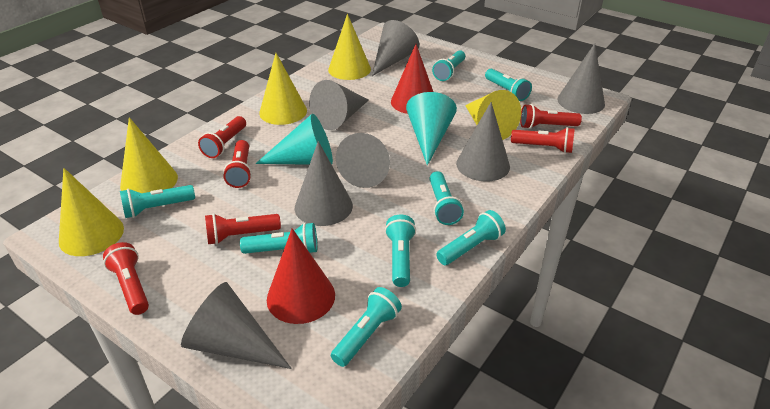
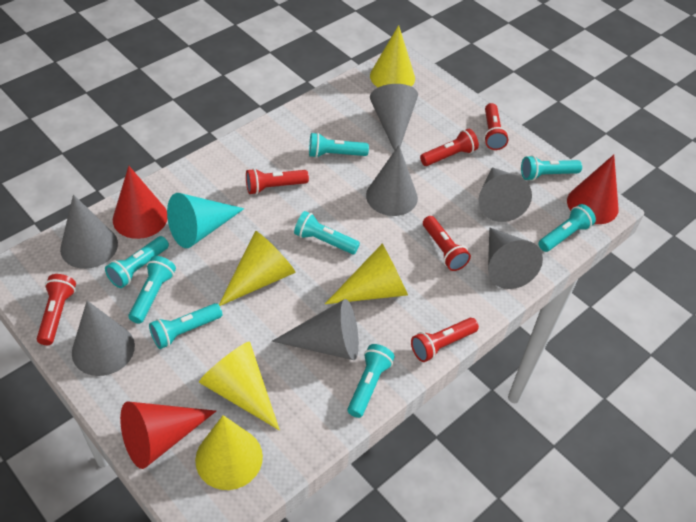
red cone: [267,228,335,324] [391,44,433,114] = 2 -> [113,166,167,239] [120,402,216,469] [567,155,618,224] = 3
turquoise cone: [256,114,333,165] [406,92,457,166] = 2 -> [167,193,245,248] = 1

